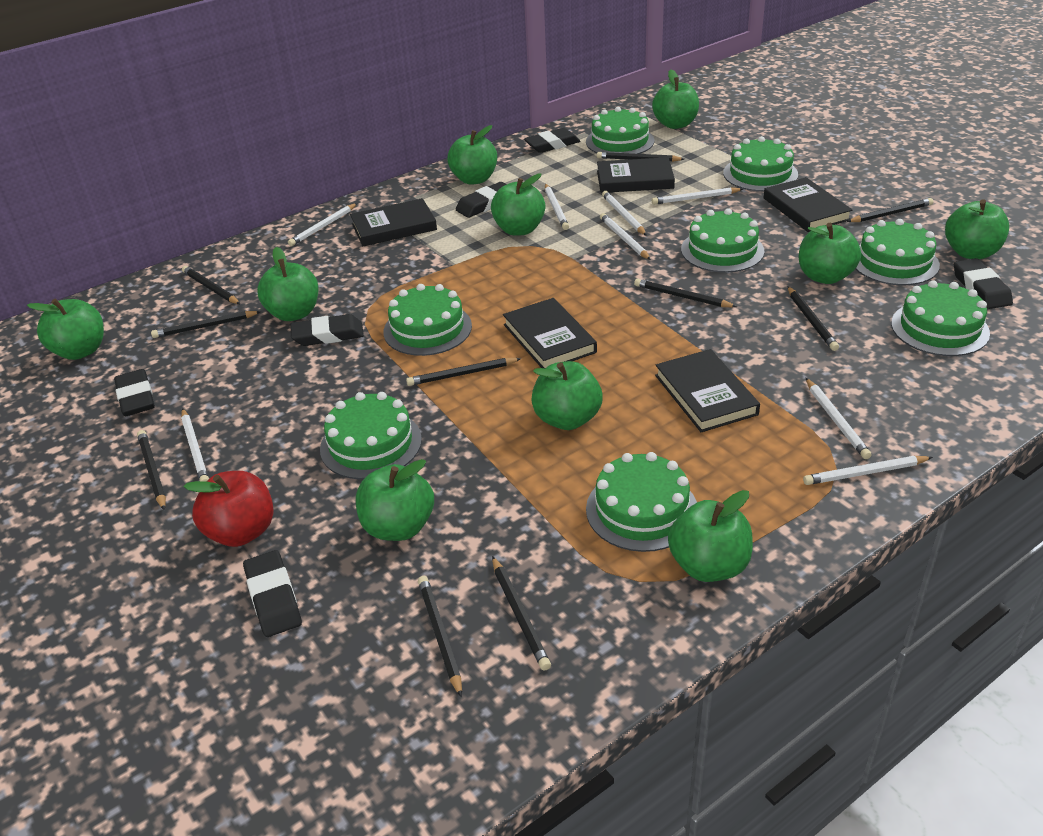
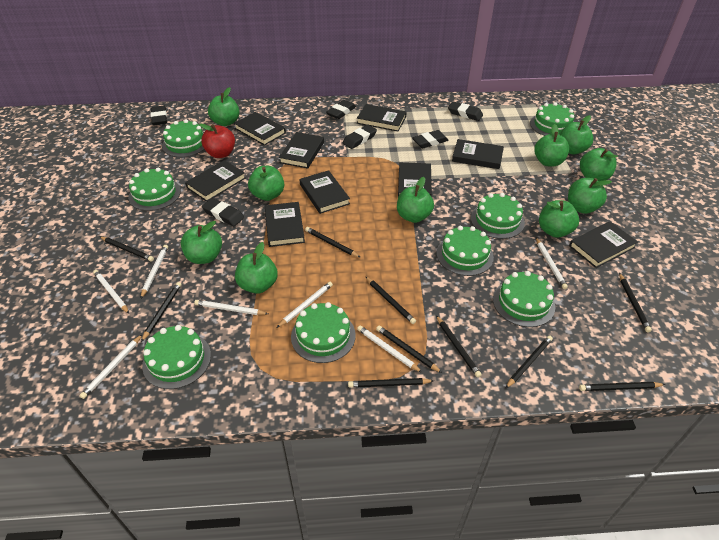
black book: [350,198,437,246] [503,298,597,368] [597,157,675,193] [655,349,760,432] [764,177,852,232] = 5 -> [185,160,246,202] [234,112,286,146] [265,202,305,247] [279,132,324,169] [299,170,350,214] [357,104,407,132] [398,162,432,197] [452,139,504,169] [569,221,638,268] = 9
white pencil: [181,408,209,482] [288,203,357,246] [545,184,569,230] [600,213,651,260] [602,191,647,236] [652,187,743,205] [803,456,933,485] [806,378,872,459] = 8 -> [79,334,143,399] [93,270,129,314] [141,245,168,298] [194,300,268,315] [277,282,333,328] [357,326,422,373] [536,238,568,289] = 7

